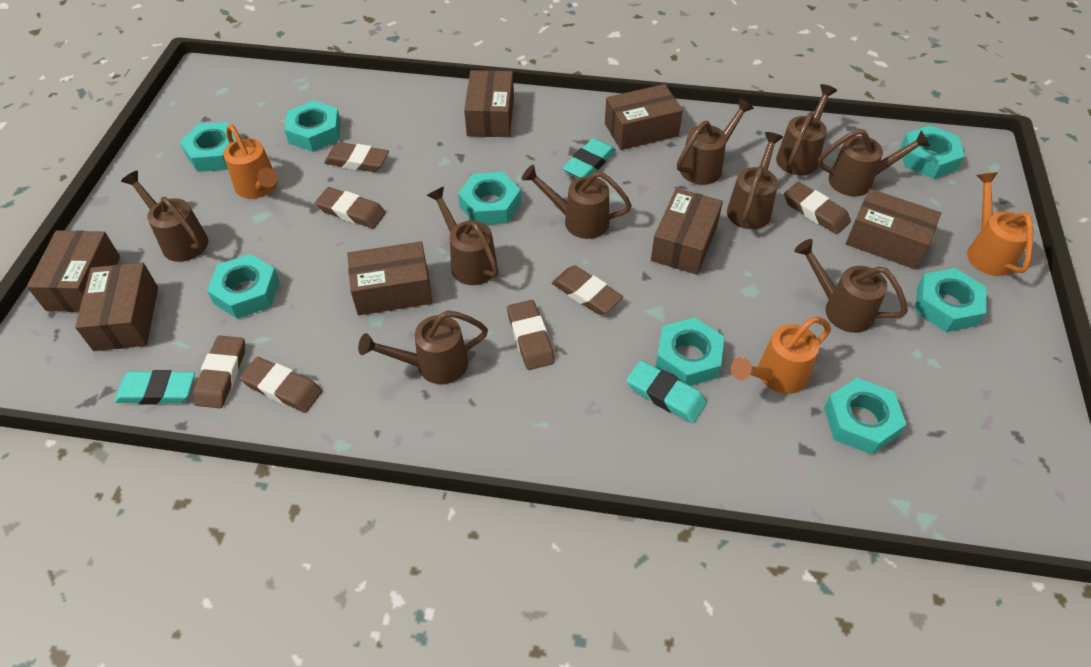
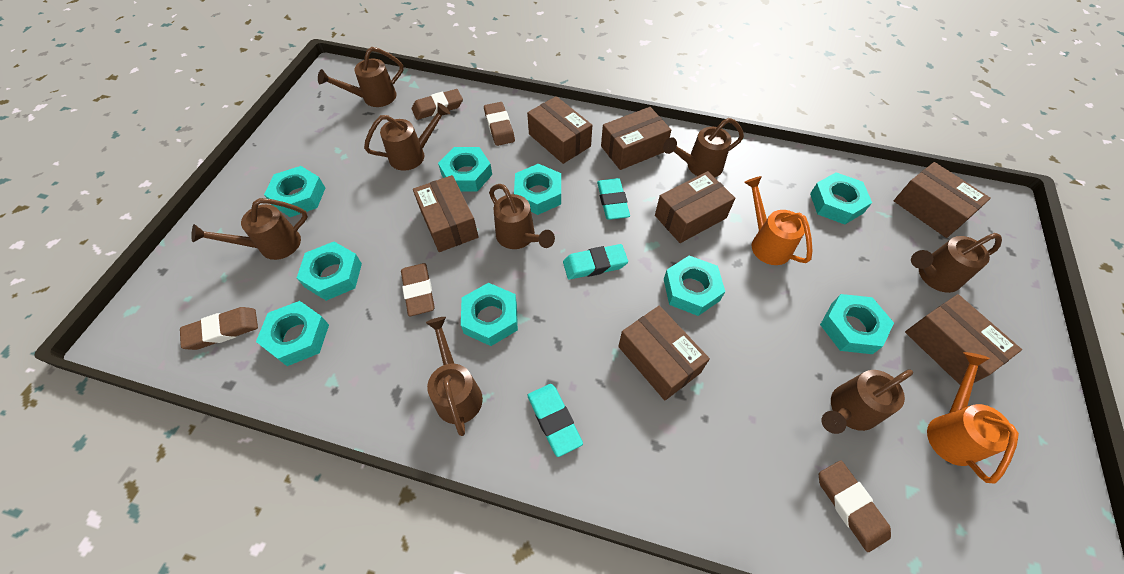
brown eraser: [193,336,245,408] [240,357,322,413] [315,187,386,229] [324,142,389,172] [507,300,555,370] [552,265,623,315] [784,182,851,234] = 7 -> [180,307,258,350] [401,263,435,316] [412,89,463,120] [484,102,515,146] [819,460,891,552] = 5
brown watering can: [121,171,208,262] [358,310,488,384] [427,187,499,285] [521,165,632,239] [677,98,754,185] [727,132,783,229] [776,84,837,175] [794,239,908,333] [818,128,930,196] = 9 -> [191,198,308,260] [318,47,403,107] [364,103,450,171] [426,317,483,436] [489,184,555,249] [663,118,744,177] [821,369,913,434] [911,233,1002,293] = 8
orange watering can: [224,124,277,199] [731,317,831,394] [967,172,1034,276] = 3 -> [744,176,813,265] [927,352,1019,484] = 2
turquoise nut: [180,122,236,172] [207,254,280,319] [284,100,341,152] [458,172,521,225] [656,318,724,386] [824,378,906,455] [900,125,965,179] [915,268,986,332] = 8 -> [256,301,329,366] [264,166,325,217] [297,242,362,301] [438,147,492,192] [461,283,518,346] [514,164,561,215] [664,255,725,316] [810,172,872,225] [820,294,894,354] = 9

